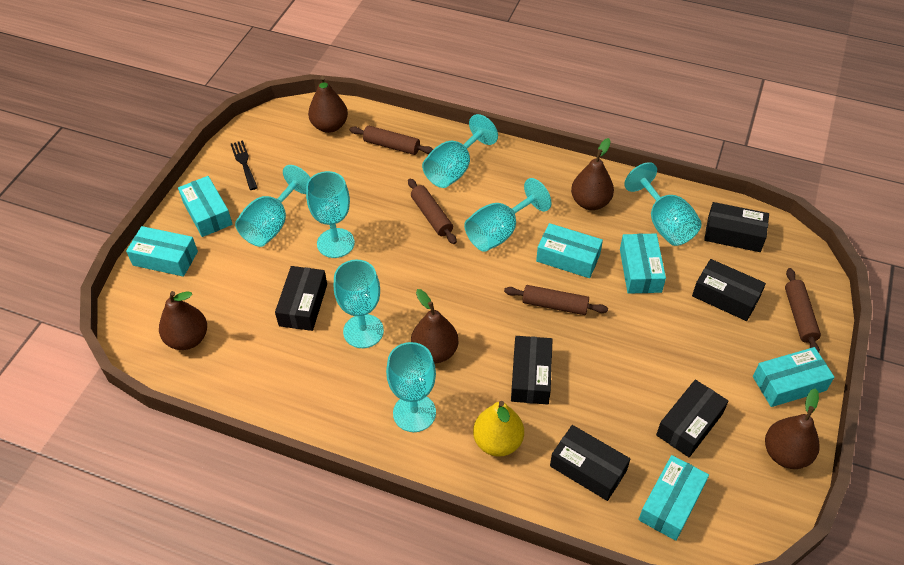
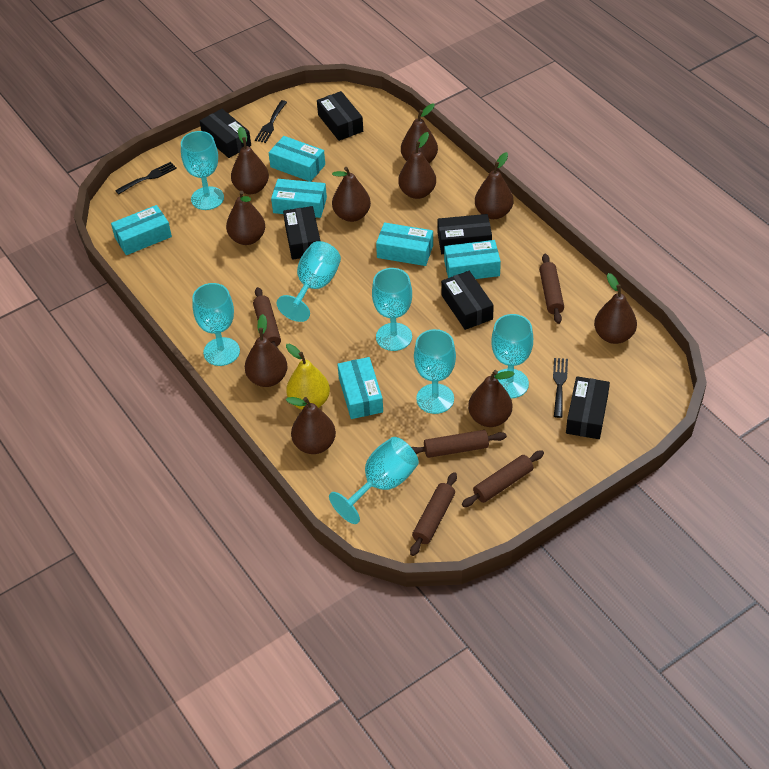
black fork: [231,140,258,190] = 1 -> [115,162,177,194] [255,100,287,143] [553,358,568,418] = 3
brown pear: [159,291,207,350] [308,76,348,133] [411,289,459,363] [571,138,614,210] [765,388,820,469] = 5 -> [226,191,265,245] [231,127,269,194] [245,314,288,387] [286,397,336,454] [332,167,371,222] [398,132,436,199] [401,104,438,163] [468,370,515,427] [475,152,513,219] [594,273,637,344] = 10
brown rolling pin: [350,126,433,155] [408,178,457,244] [504,285,608,315] [785,268,821,353] = 4 -> [253,287,281,348] [410,472,457,556] [411,430,507,458] [462,450,544,507] [539,254,564,324] = 5

